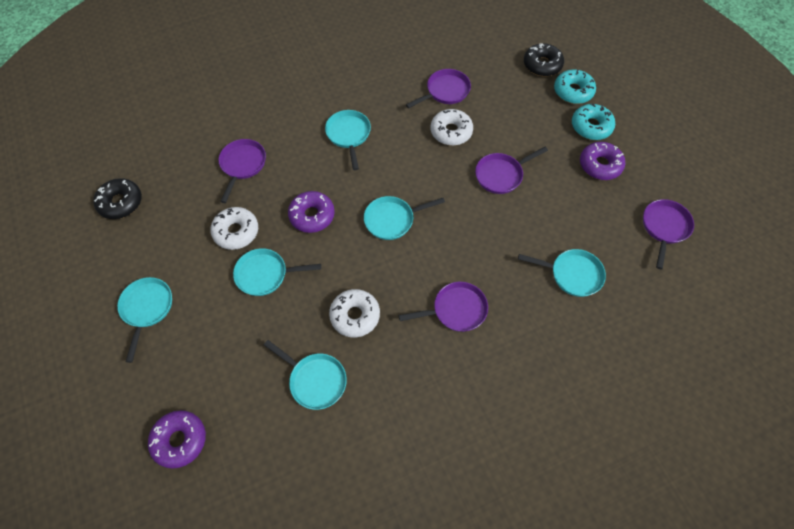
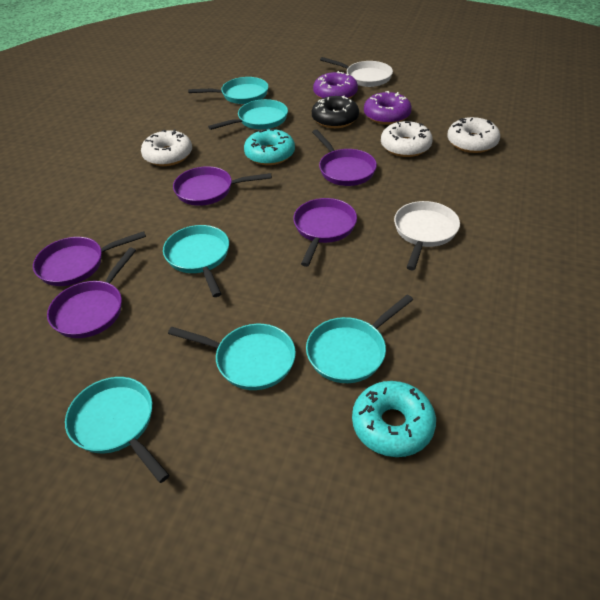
black donut: [93,178,142,219] [524,43,564,77] = 2 -> [312,95,359,128] = 1
purple donut: [148,410,206,469] [288,191,335,233] [580,142,625,180] = 3 -> [313,71,358,99] [364,91,412,125] = 2
white pan: none = 0 -> [320,57,393,87] [394,201,460,270] = 2

